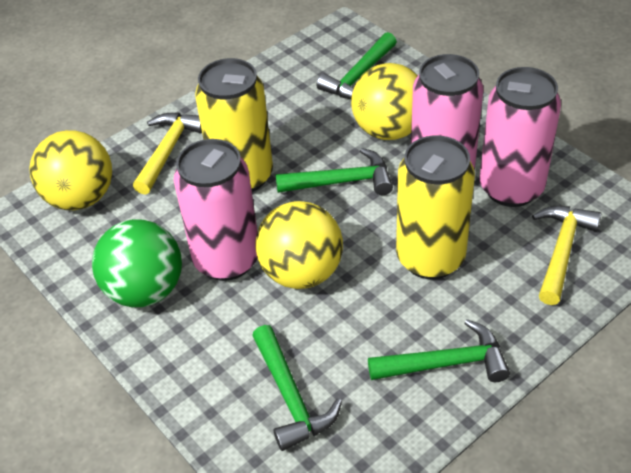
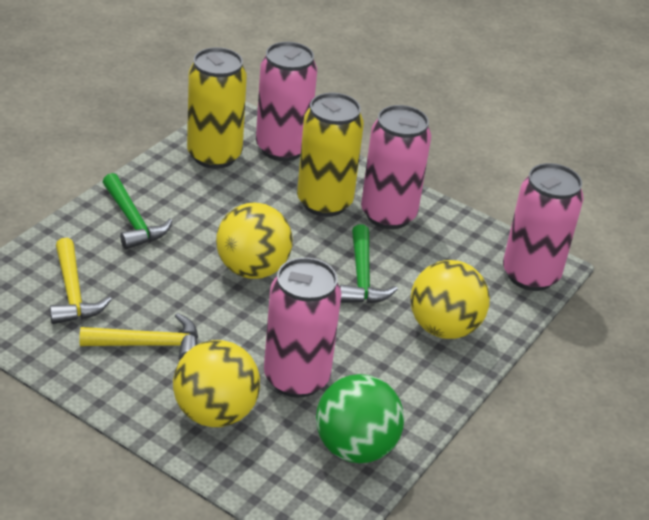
green hammer: [252,325,342,451] [275,148,393,195] [316,32,397,99] [368,319,510,382] = 4 -> [103,173,173,249] [340,224,398,303] = 2
pink can: [174,139,258,281] [411,54,483,170] [479,67,561,207] = 3 -> [256,42,317,161] [264,257,342,398] [361,105,431,229] [503,163,584,291] = 4

